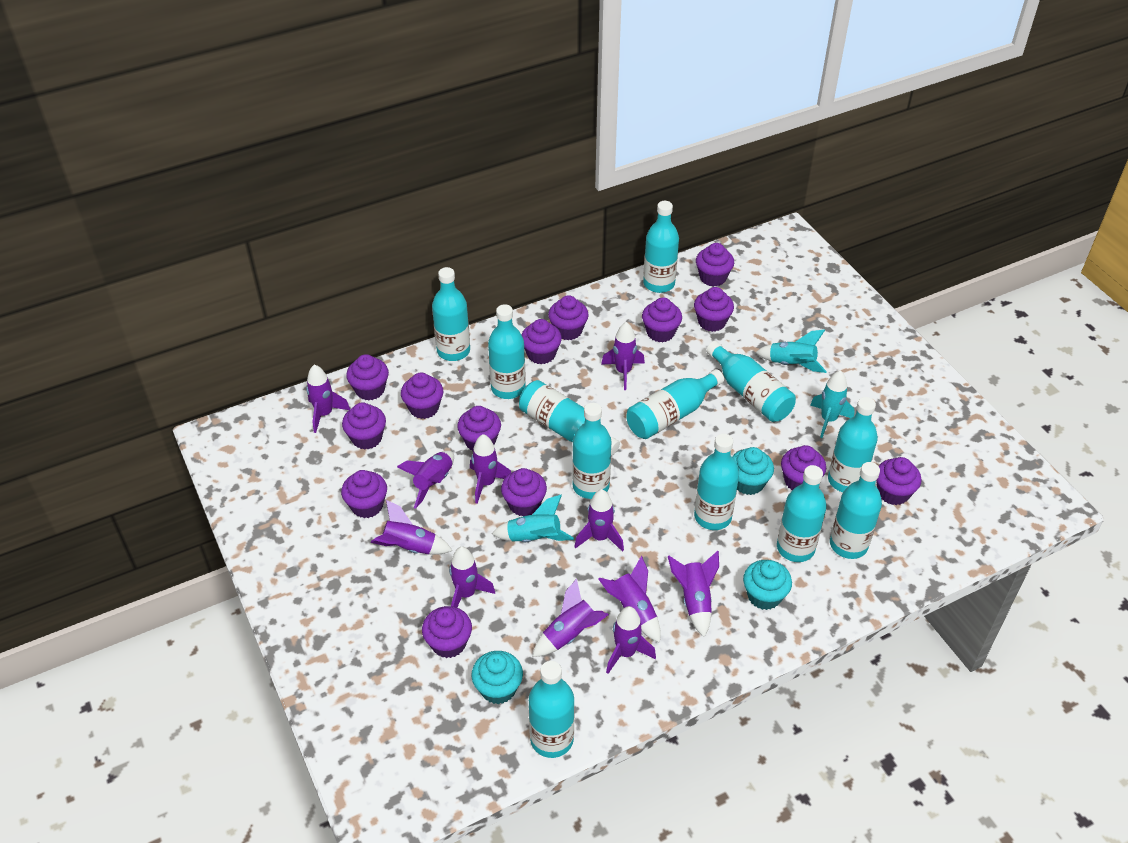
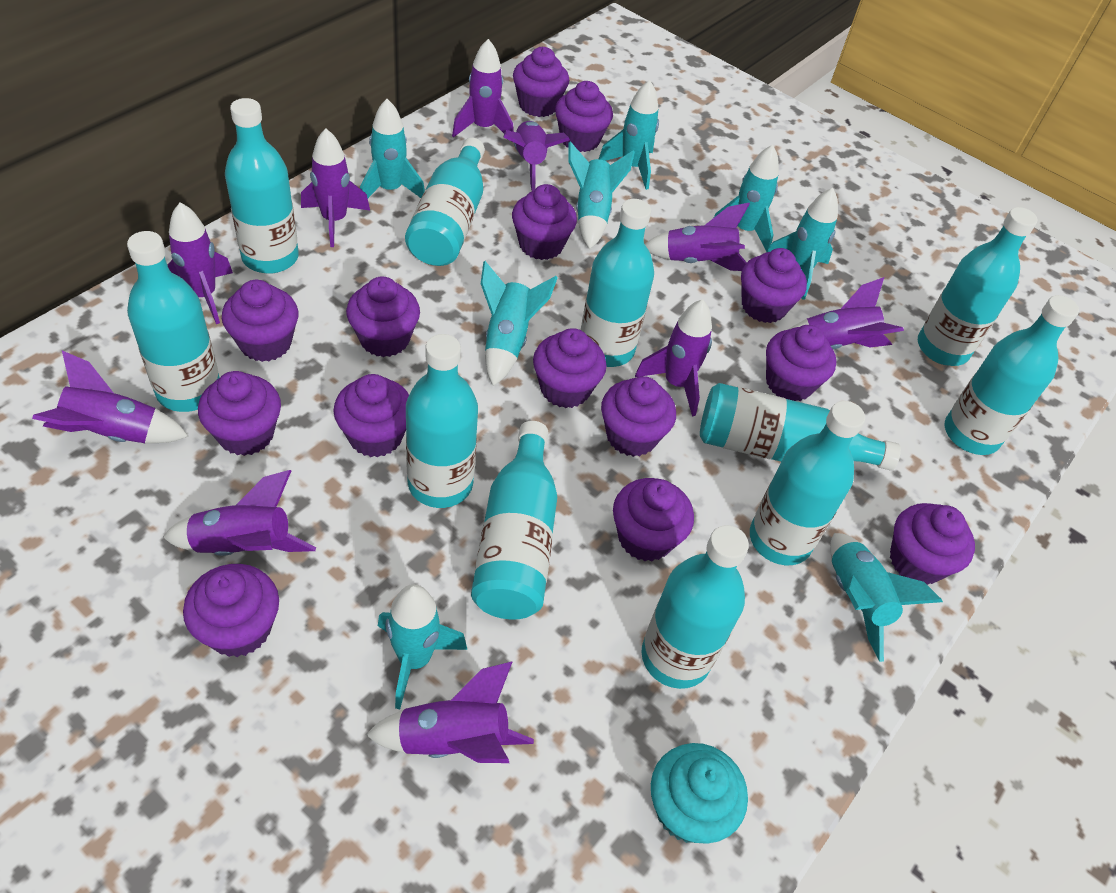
purple rocket: [306,365,350,433] [371,500,452,554] [397,451,454,509] [449,547,495,608] [470,434,511,504] [533,579,609,657] [574,489,624,552] [599,556,661,643] [601,322,645,390] [606,606,656,674] [668,551,719,637] = 11 -> [32,351,188,443] [163,470,316,556] [168,203,233,324] [301,128,370,247] [366,661,534,763] [452,39,514,138] [504,121,570,191] [635,299,712,416] [645,203,750,271] [790,277,904,349] = 10
turquoise bottle: [432,267,470,361] [488,304,526,399] [519,380,620,455] [529,661,574,758] [572,403,612,499] [626,369,724,439] [643,201,679,293] [694,434,739,530] [706,341,796,422] [777,465,827,562] [828,397,878,492] [830,462,882,559] = 12 -> [127,231,220,412] [225,98,299,274] [405,138,485,266] [406,334,478,508] [471,421,557,620] [581,199,654,367] [641,525,749,689] [700,383,901,471] [750,401,865,565] [918,207,1037,366] [945,295,1079,455] = 11
turquoise cupcake: [471,651,523,704] [732,447,774,495] [743,560,792,610] = 3 -> [651,743,748,844] = 1
turquoise rocket: [492,495,574,542] [755,329,827,373] [810,370,855,438] = 3 -> [360,99,425,198] [378,584,467,709] [481,261,558,386] [568,141,635,249] [599,80,659,190] [714,145,779,252] [767,188,838,300] [830,533,943,662] = 8

